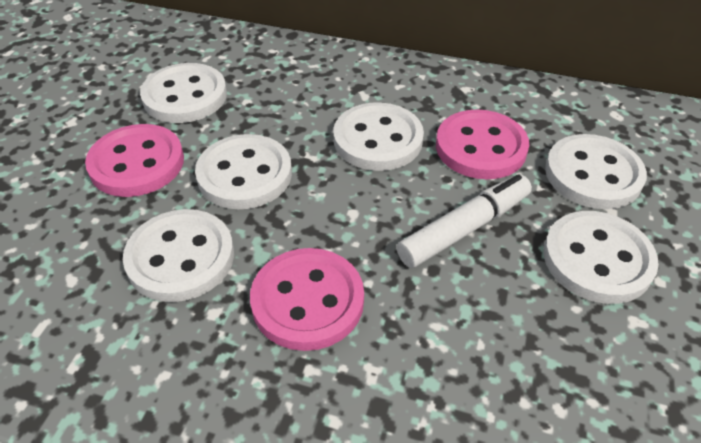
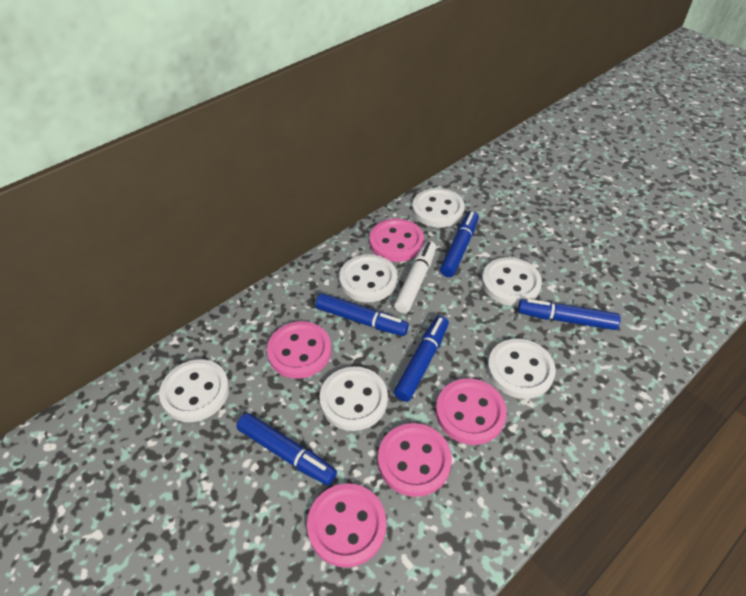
blue marker: none = 0 -> [237,413,337,486] [316,293,409,336] [394,316,449,402] [440,211,479,277] [518,299,621,330] = 5
pink button: [85,124,184,197] [250,248,364,351] [436,109,529,179] = 3 -> [267,321,332,379] [307,483,386,567] [369,218,424,262] [378,423,452,497] [436,378,507,445] = 5

